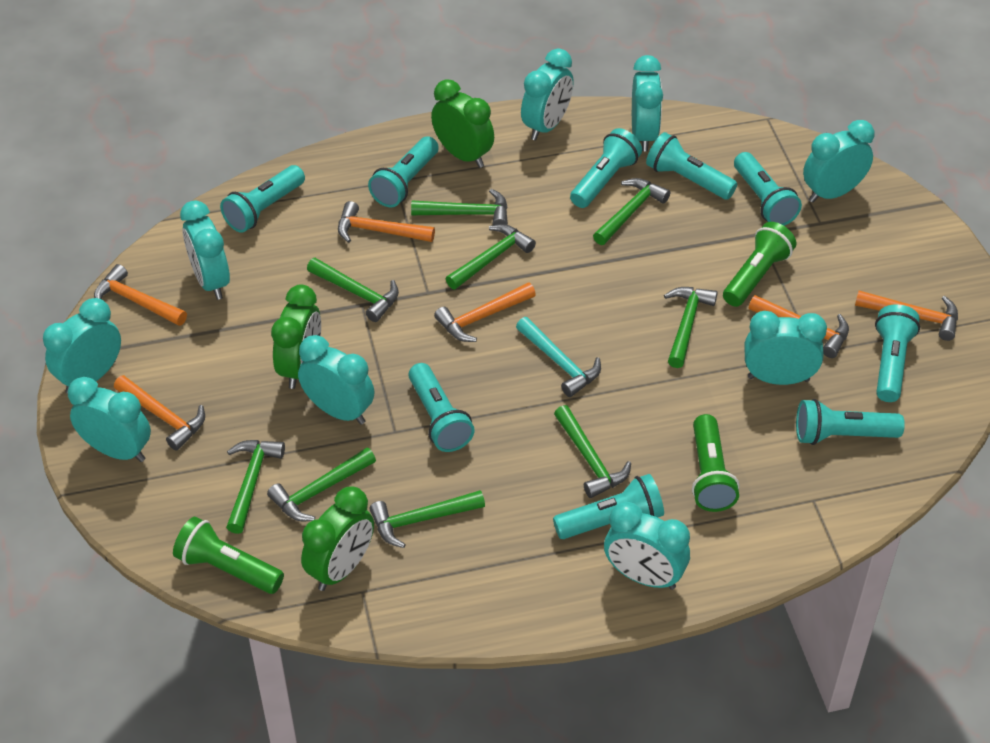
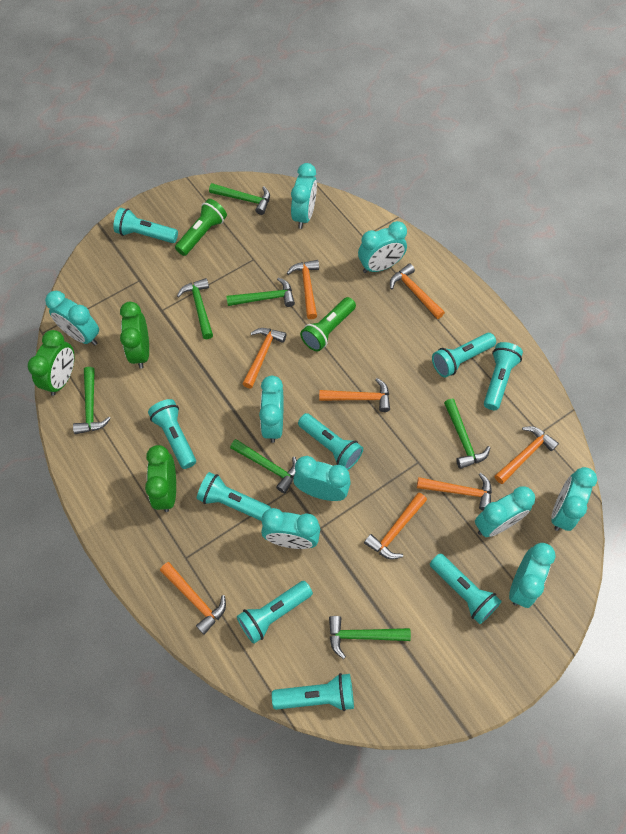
green flashlight: [173,517,284,594] [692,414,740,512] [723,222,796,307] = 3 -> [175,199,227,256] [300,297,356,351] = 2
green hammer: [226,440,285,534] [267,448,376,521] [307,258,399,322] [369,490,485,548] [411,189,508,225] [446,224,536,289] [554,405,631,498] [593,178,670,245] [664,287,718,368] = 9 -> [73,367,111,434] [177,278,213,339] [209,183,270,215] [226,277,295,307] [230,439,297,493] [329,616,411,659] [444,399,490,469] = 7
orange hammer: [94,264,187,326] [114,375,205,451] [338,201,435,243] [434,282,536,342] [749,295,849,358] [855,291,958,341] = 6 -> [160,562,226,634] [242,328,286,388] [287,260,319,319] [319,378,390,412] [364,493,427,559] [390,264,445,319] [417,473,492,511] [495,426,559,484] = 8
turquoise hammer: [516,317,601,397] = 1 -> none = 0

